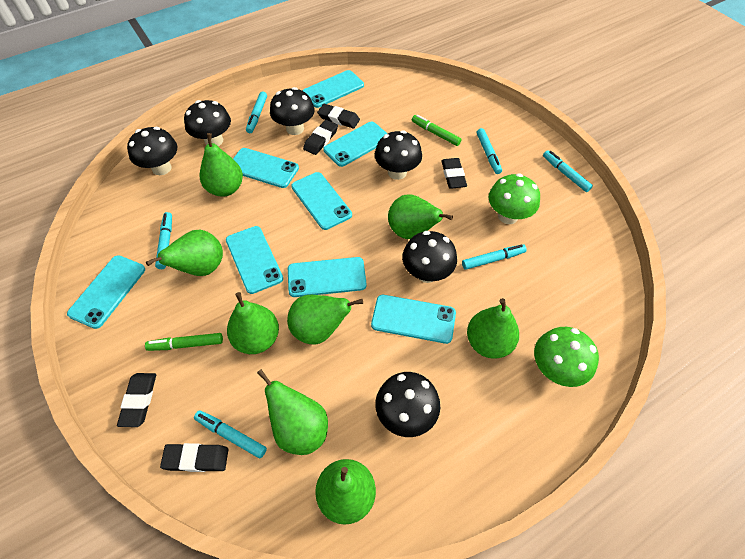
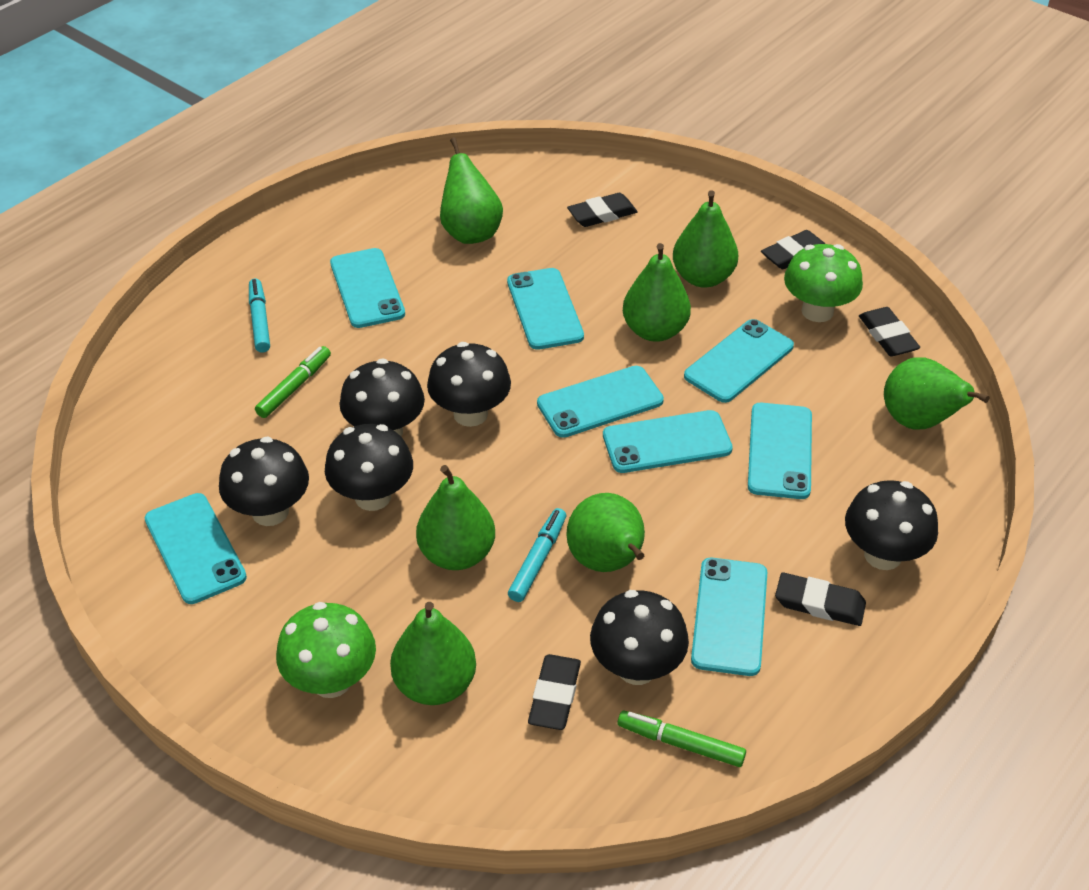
green pear: [146,230,223,276] [200,133,243,197] [227,292,279,354] [257,369,328,455] [287,295,363,345] [315,459,376,525] [388,195,453,239] [467,298,519,359] = 8 -> [390,602,476,705] [416,465,495,570] [440,137,503,244] [566,493,645,572] [623,243,691,342] [673,190,738,288] [884,357,989,430] = 7
turquoise marker: [155,212,172,269] [194,410,267,459] [246,92,267,133] [462,244,527,270] [477,128,502,174] [543,150,593,192] = 6 -> [249,279,270,352] [508,508,566,602] = 2

